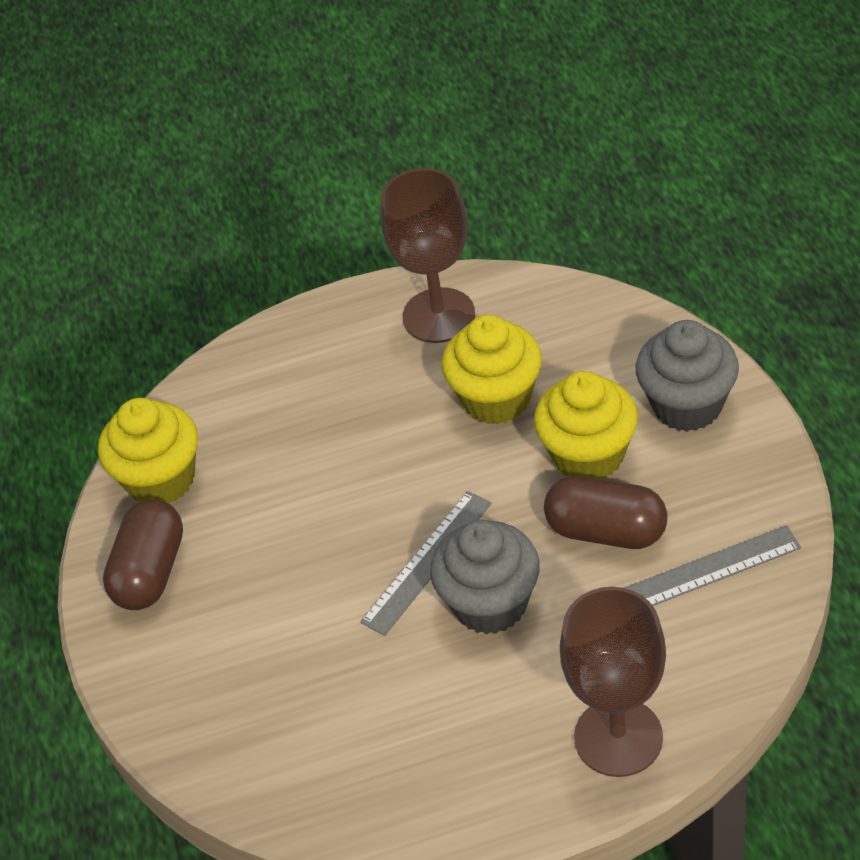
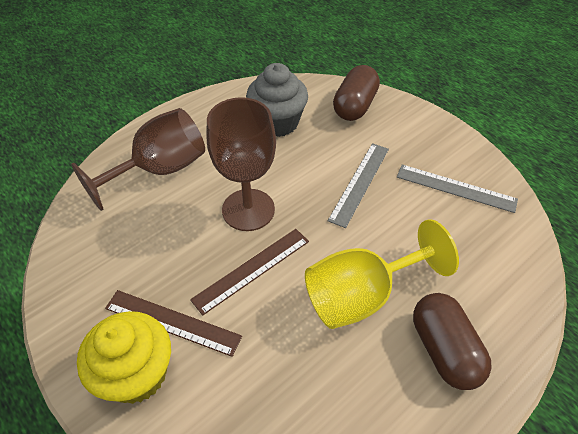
brown ruler: none = 0 -> [105,290,242,357] [190,229,309,315] = 2
grey cupcake: [430,520,540,634] [636,320,739,432] = 2 -> [246,63,308,137] = 1
yellow cupcake: [98,398,198,504] [442,315,542,425] [534,371,638,479] = 3 -> [77,311,171,404] = 1
yellow goblet: none = 0 -> [305,219,459,329] = 1

